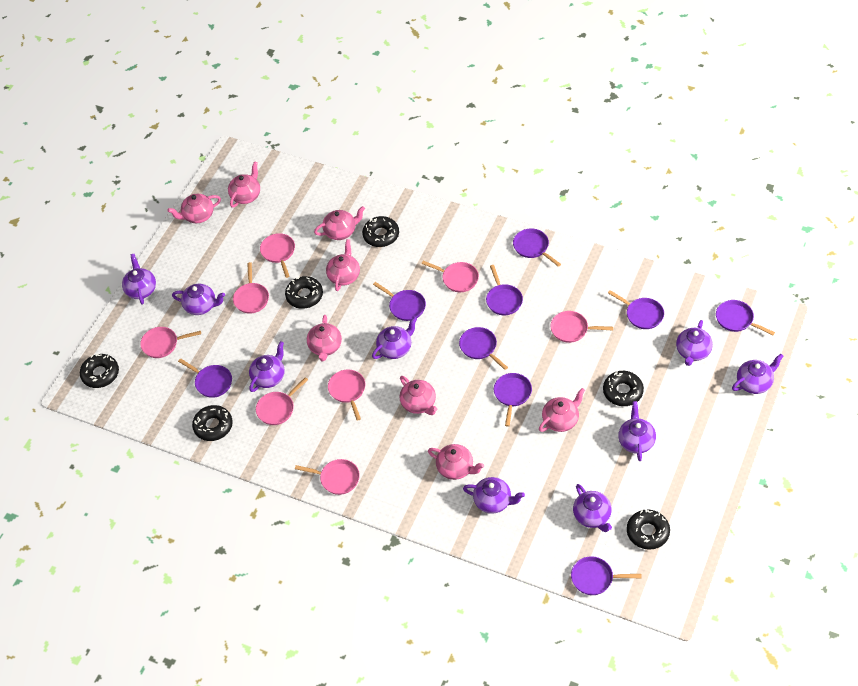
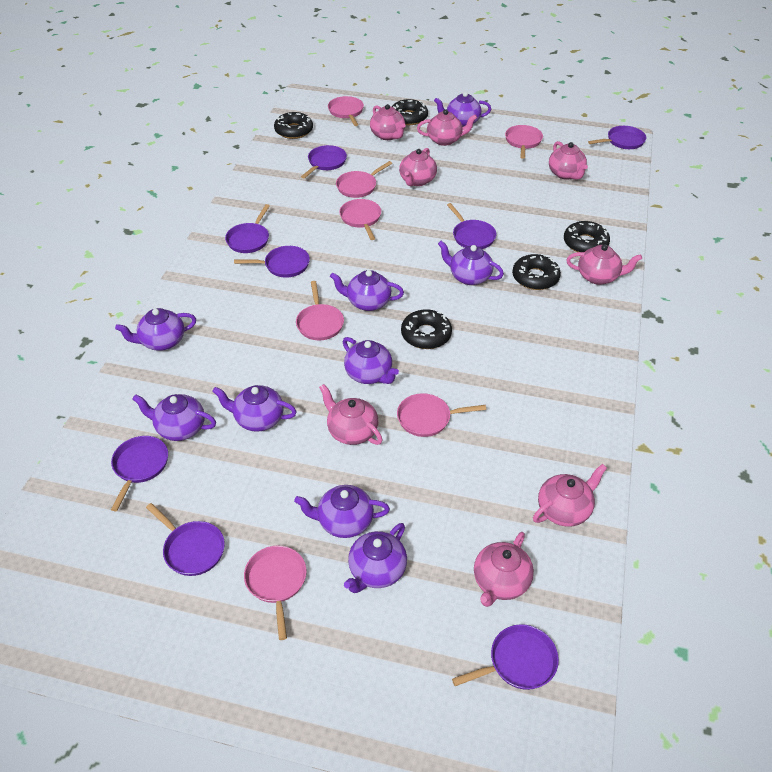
black donut: [80,354,119,388] [192,405,233,441] [285,276,323,309] [362,216,399,247] [603,371,644,406] [627,509,670,550] = 6 -> [274,112,313,139] [392,99,428,125] [401,309,452,349] [512,254,561,290] [564,221,610,252] = 5
pink pan: [140,327,201,358] [233,262,269,314] [256,377,308,425] [260,233,295,278] [295,459,360,495] [328,370,365,421] [421,261,479,292] [550,311,613,343] = 8 -> [244,545,307,640] [296,281,344,340] [328,96,364,126] [336,161,392,198] [339,199,381,240] [397,393,486,437] [505,125,543,159] = 7
purple pan: [178,358,232,398] [373,282,426,321] [459,327,508,370] [486,265,523,315] [494,373,532,427] [513,228,561,267] [571,556,642,595] [608,290,664,329] [716,300,775,335] = 9 -> [111,436,168,511] [146,503,225,576] [225,204,270,253] [234,246,310,277] [301,145,347,178] [447,203,496,249] [452,624,559,690] [588,126,646,149] = 8

